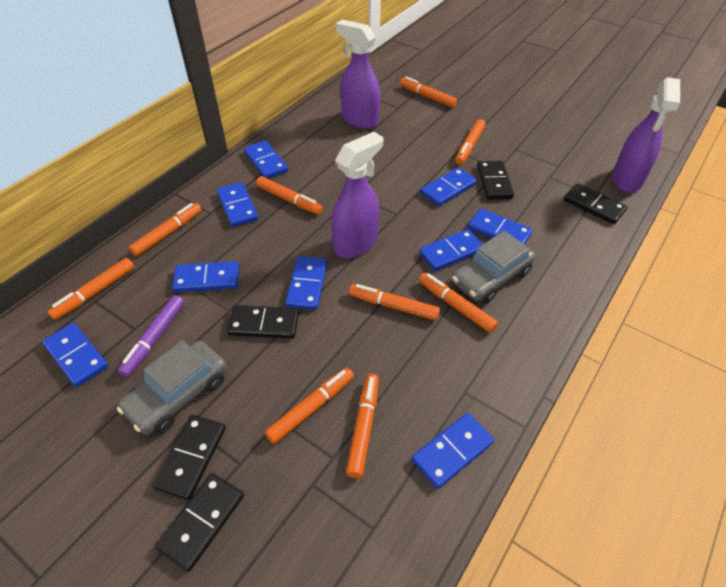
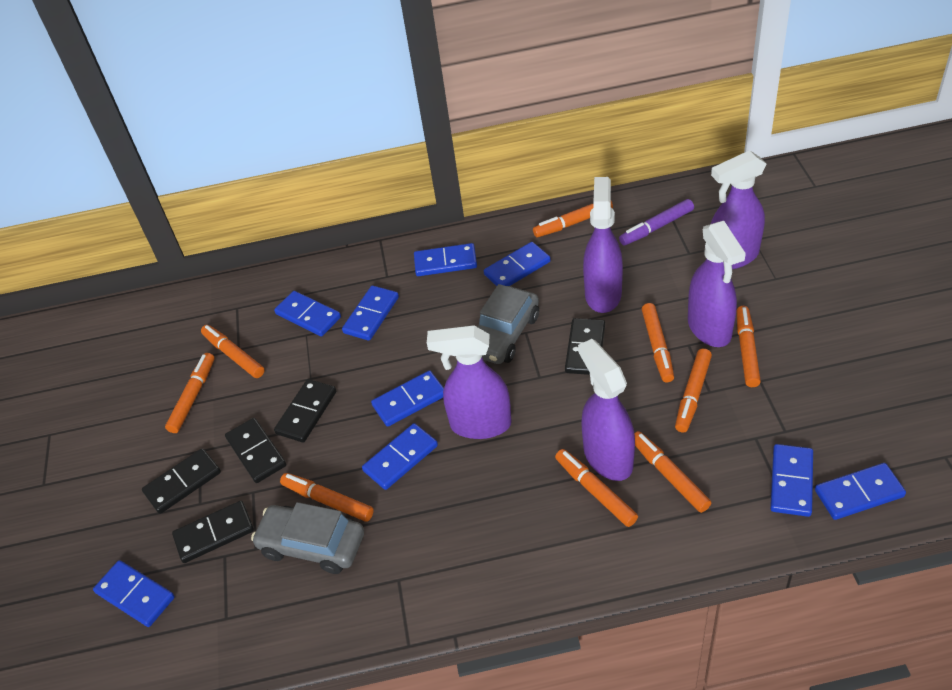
purple spray bottle: [332,132,383,258] [336,19,380,129] [612,77,680,193] = 3 -> [427,325,512,439] [578,339,635,481] [583,177,623,313] [688,221,746,347] [711,150,766,269] = 5

